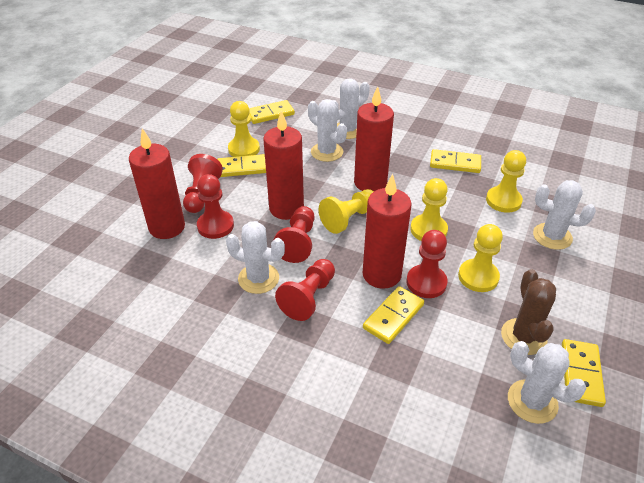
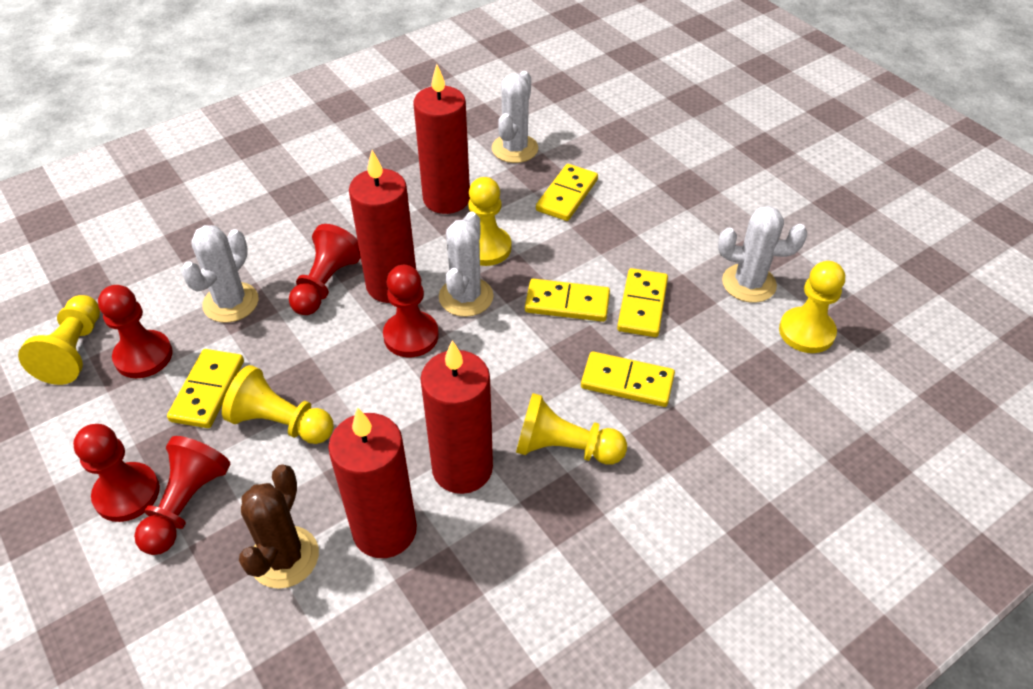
white cactus: [226,221,285,294] [308,99,347,162] [333,78,370,139] [508,341,586,424] [533,180,596,250] = 5 -> [181,225,259,323] [439,211,493,317] [492,71,538,163] [718,206,807,303] = 4

